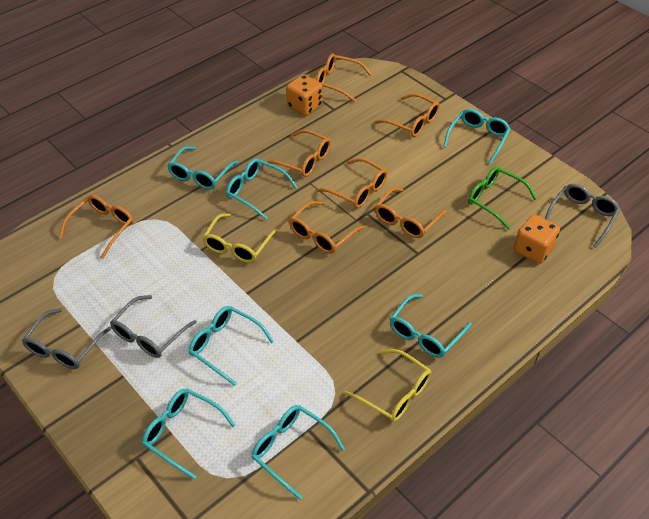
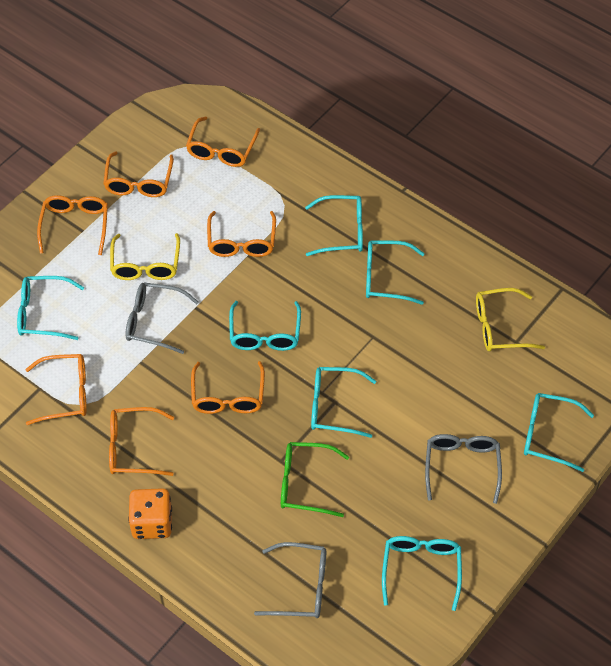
orange dice: [286,74,323,116] [514,214,560,264] = 2 -> [128,488,172,539] = 1

